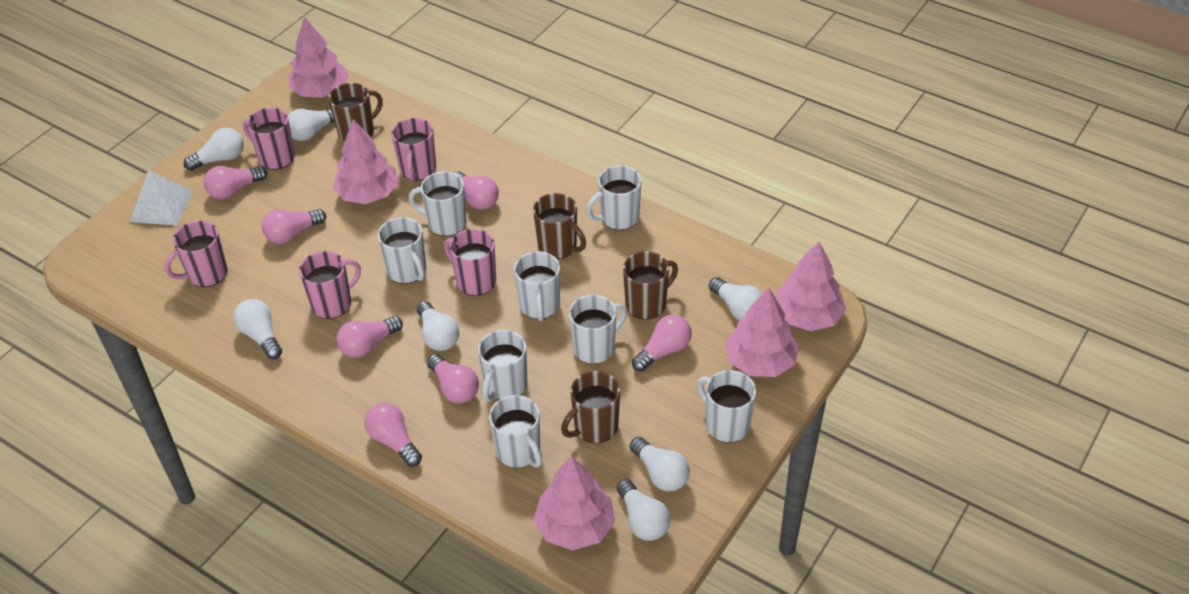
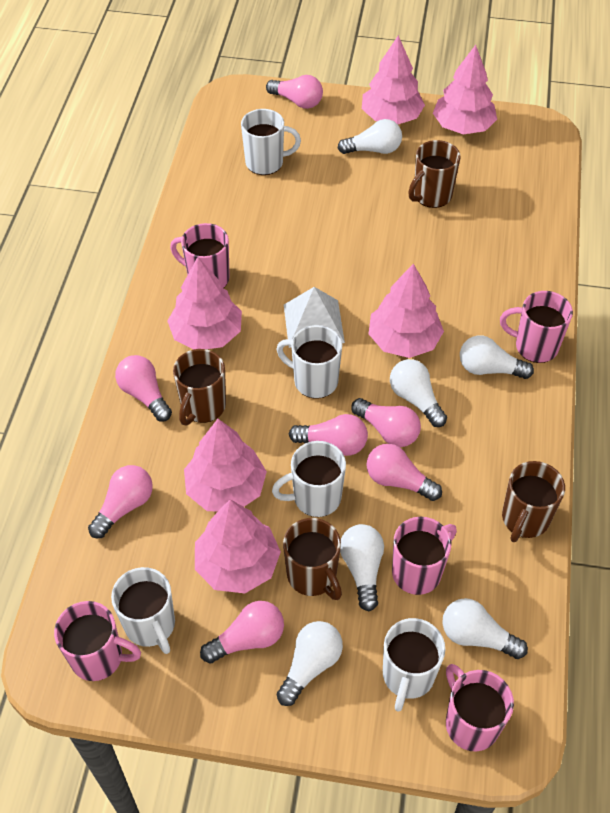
pink tree: [289,17,349,97] [333,119,399,204] [534,456,615,551] [725,287,799,377] [776,242,846,331] = 5 -> [167,257,242,349] [184,419,267,511] [195,499,281,593] [362,35,425,124] [368,264,444,358] [433,45,497,134] = 6
white light bulb: [184,128,244,171] [233,299,282,359] [288,108,335,141] [417,301,459,351] [617,479,670,541] [630,437,690,492] [709,277,762,320] = 7 -> [277,621,343,706] [338,119,402,154] [340,524,384,612] [390,359,447,427] [442,598,528,659] [460,335,534,379] = 6
white mug: [378,217,426,284] [409,171,466,236] [478,330,527,402] [489,395,542,468] [514,251,560,321] [569,295,627,364] [586,165,642,230] [697,370,756,443] = 8 -> [111,567,175,654] [241,109,301,175] [272,441,346,517] [277,325,342,399] [383,618,445,712] = 5

